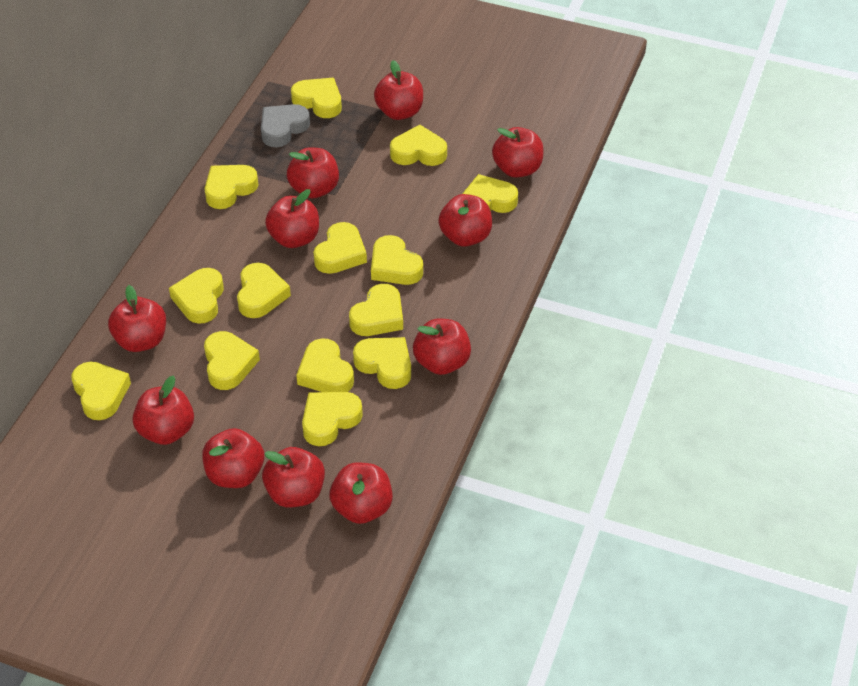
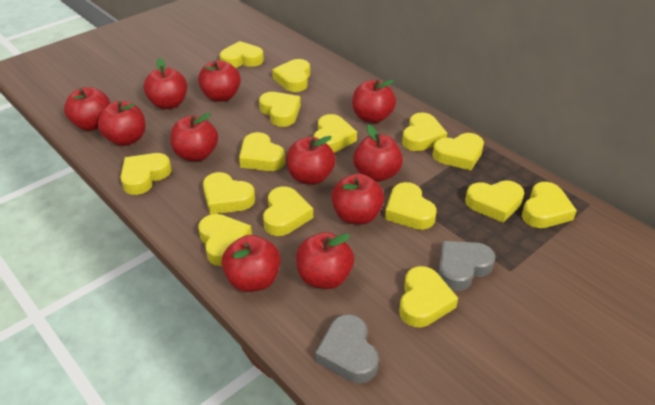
grey heart: [261,104,310,147] = 1 -> [315,314,379,383] [438,241,496,291] = 2
yellow heart: [71,362,131,420] [169,268,224,324] [204,331,260,390] [205,165,258,209] [237,263,291,318] [291,78,342,118] [296,338,354,392] [302,392,363,446] [313,222,367,274] [349,284,403,336] [353,337,411,389] [371,235,423,285] [390,125,447,166] [462,174,518,213] = 14 -> [120,153,172,195] [199,214,252,266] [203,172,255,214] [220,41,264,68] [239,132,285,171] [259,92,301,127] [263,186,313,236] [272,59,310,92] [314,114,357,153] [385,182,437,230] [399,266,458,327] [402,112,447,151] [432,133,484,170] [465,180,524,223] [522,182,577,228] = 15

